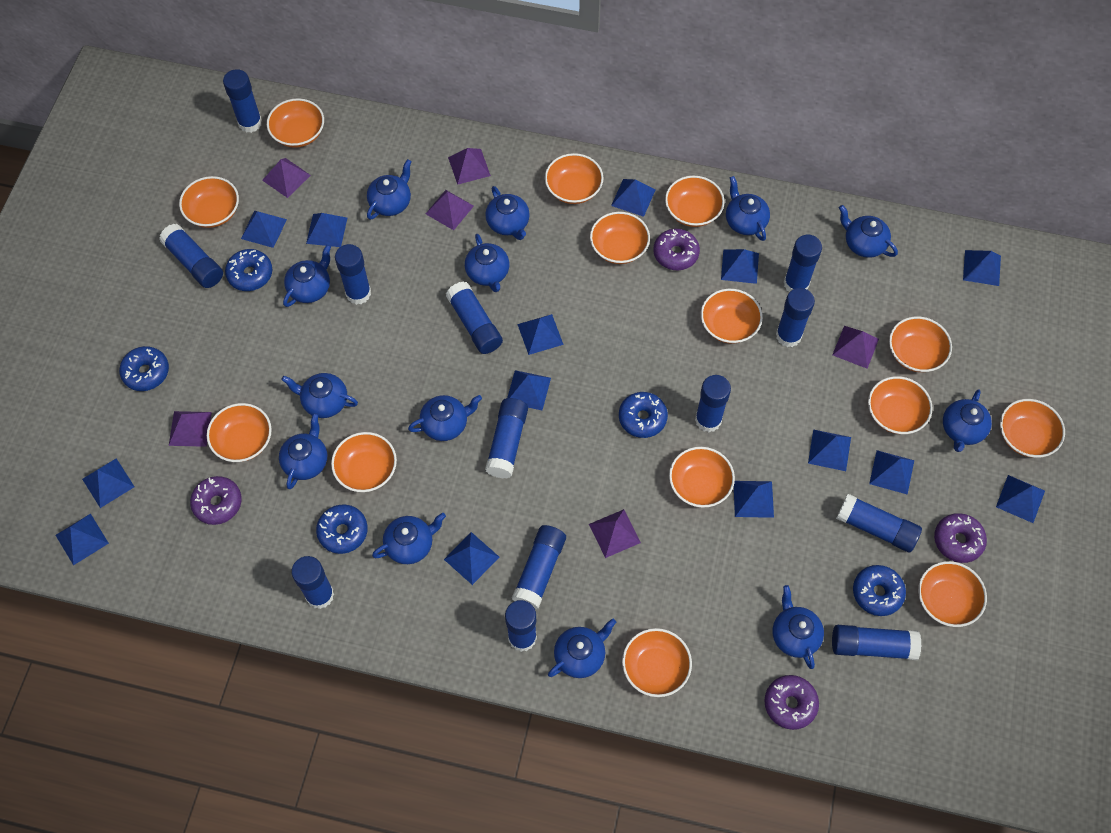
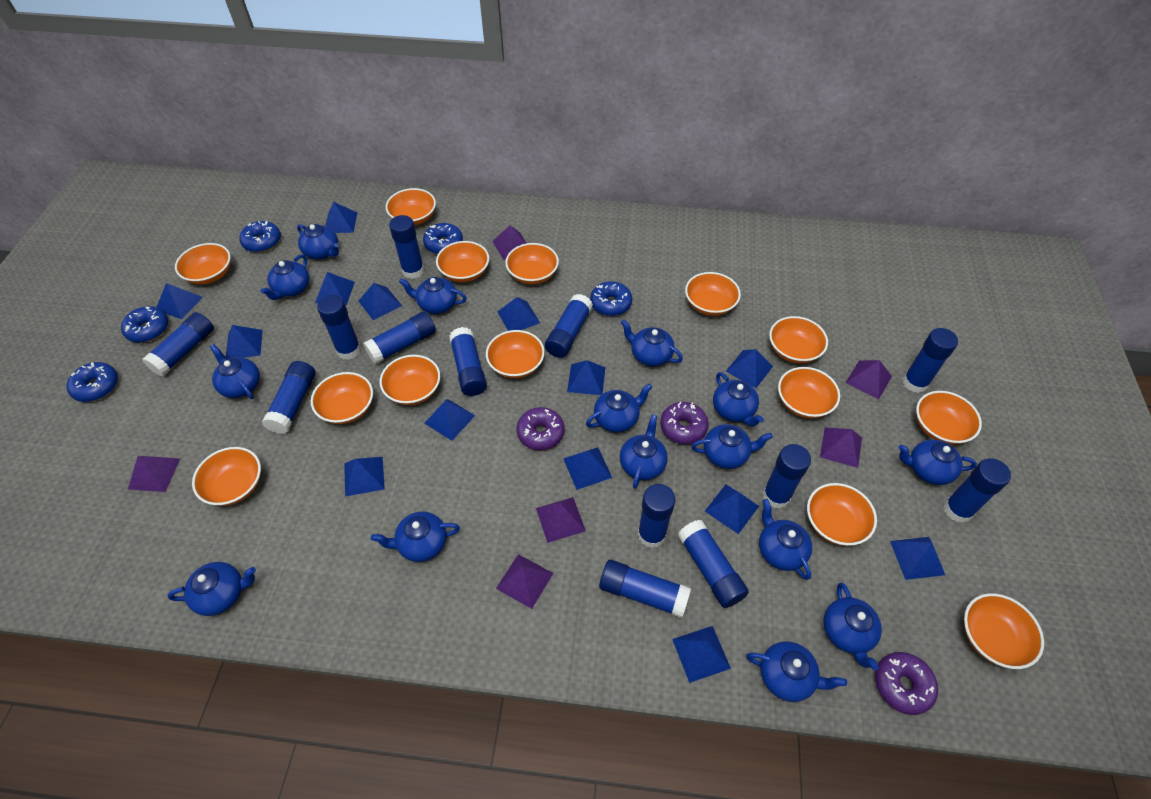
blue teapot: [279,413,327,489] [281,373,358,418] [283,245,331,307] [367,159,412,220] [372,513,446,564] [408,395,482,441] [465,234,509,292] [485,186,530,240] [548,618,616,678] [726,176,770,241] [773,585,824,669] [839,205,898,258] [943,389,992,452] = 13 -> [168,562,256,616] [210,344,260,399] [261,255,310,300] [297,224,339,259] [371,511,460,562] [399,277,467,314] [586,383,652,432] [620,414,668,489] [621,320,683,366] [691,424,773,469] [713,372,764,427] [746,642,847,702] [759,499,812,580] [823,583,882,671] [898,440,977,485] = 15
purple donut: [190,476,242,525] [653,229,700,270] [764,675,819,730] [934,513,987,563] = 4 -> [516,407,565,450] [660,402,709,444] [875,652,938,715] = 3

